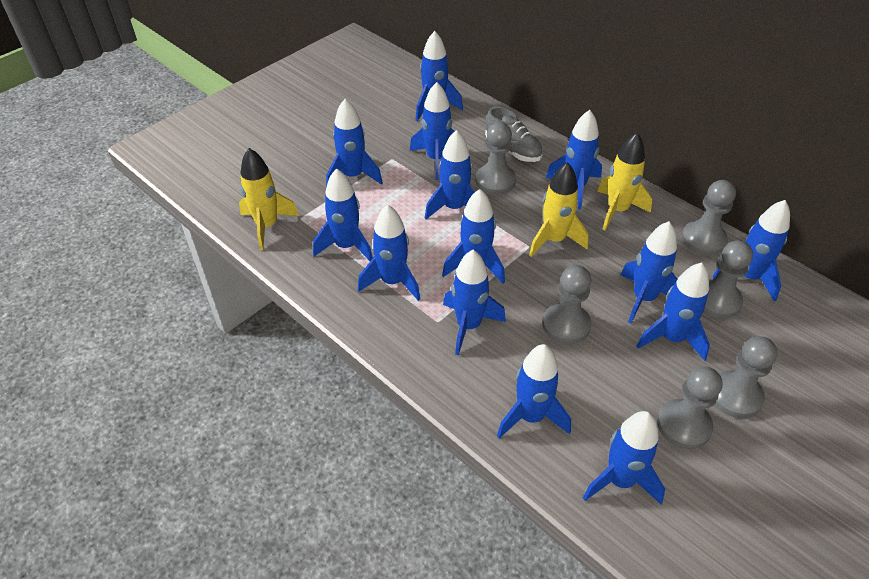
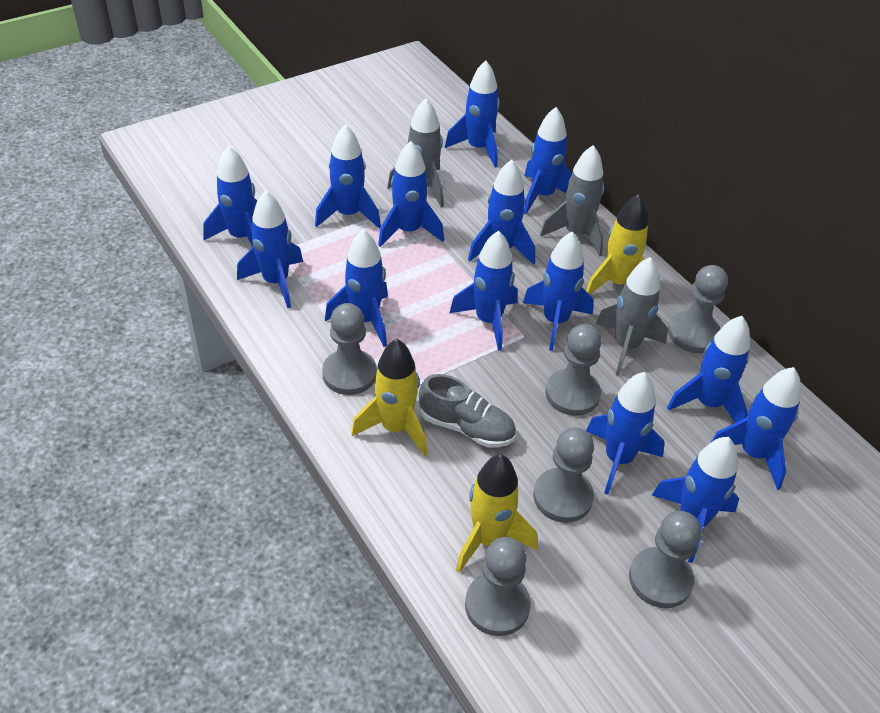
grey rocket: none = 0 -> [387,98,444,208] [540,145,604,256] [596,257,668,376] = 3

